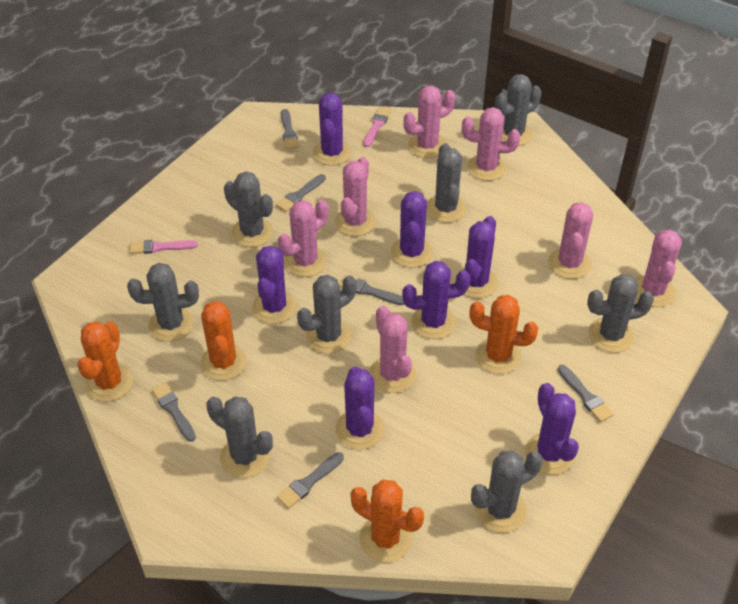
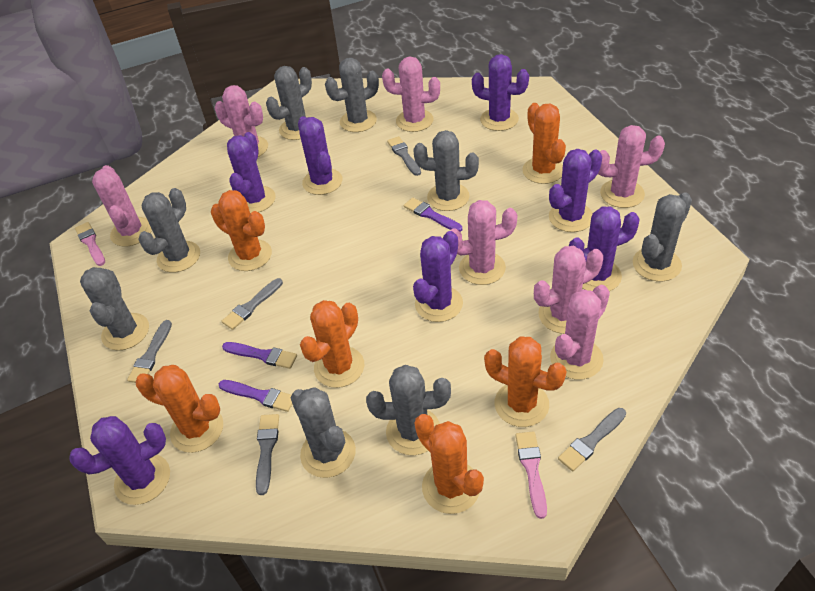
grey brush: [152,382,196,442] [276,174,326,212] [277,452,344,509] [281,109,299,149] [339,275,405,305] [558,365,614,422] = 6 -> [127,320,172,383] [222,278,283,330] [256,414,279,495] [387,136,421,176] [558,408,626,471] = 5
orange cactus: [77,321,133,402] [200,301,247,381] [350,480,424,563] [469,295,538,374] = 4 -> [136,365,223,453] [211,190,272,271] [300,300,364,388] [414,414,484,514] [484,336,567,427] [522,103,566,184] = 6
purple brush: none = 0 -> [219,380,292,412] [222,342,297,369] [403,198,462,232] = 3

